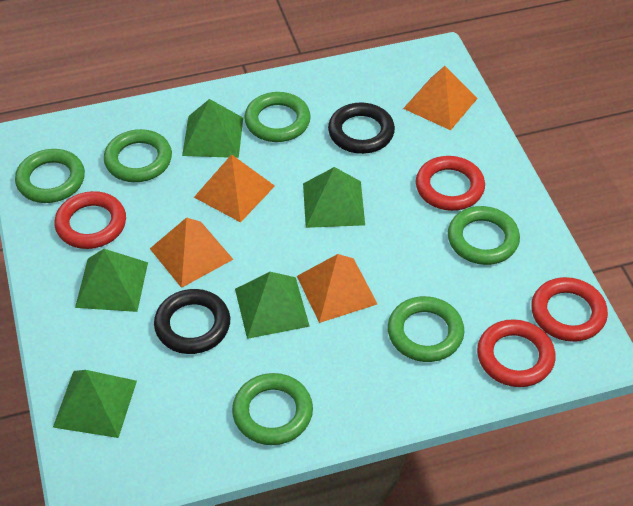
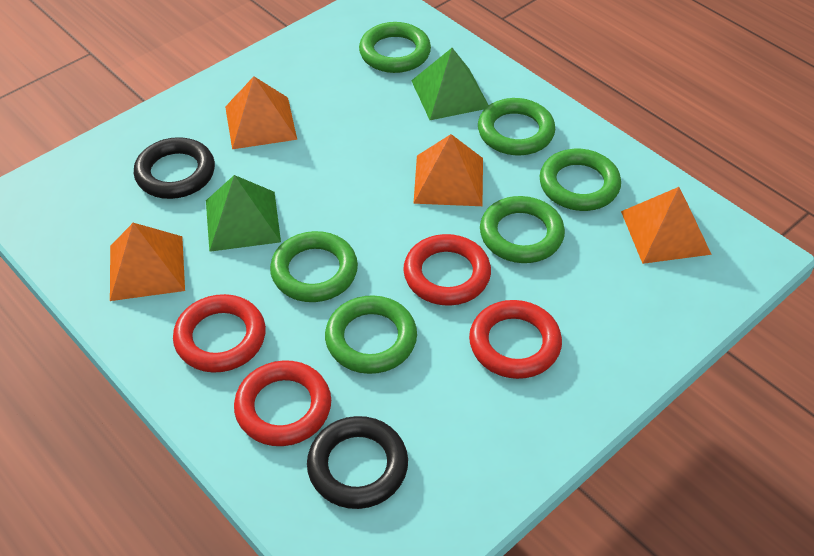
green pyramid: [53,370,137,438] [75,249,148,312] [182,99,243,158] [235,272,310,339] [303,167,365,228] = 5 -> [206,175,281,252] [411,48,489,120] = 2

